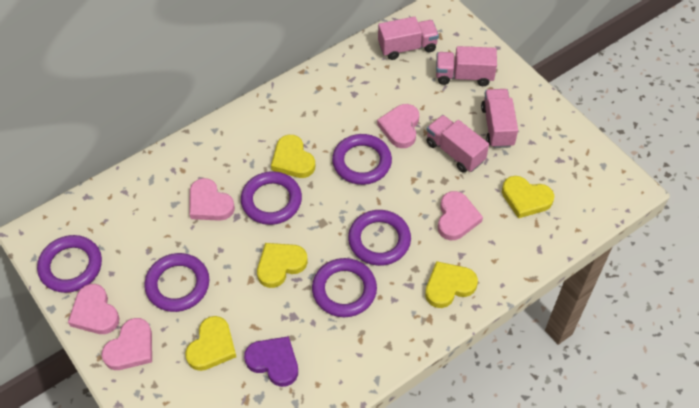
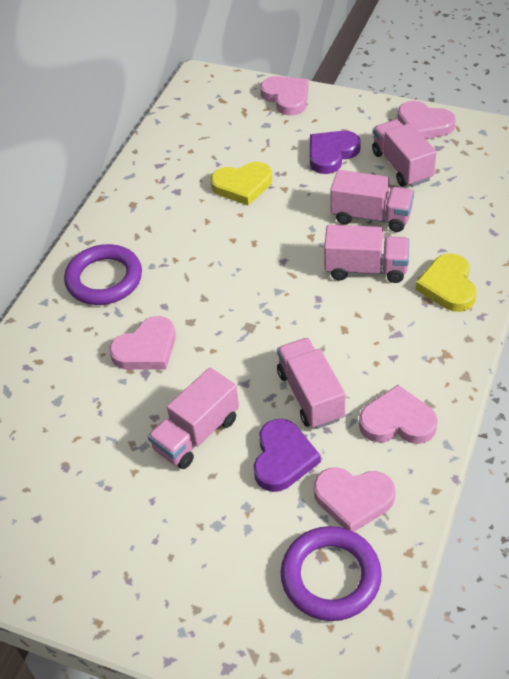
pink truck: [378,17,439,60] [426,115,489,173] [436,46,497,86] [481,89,518,148] = 4 -> [148,368,239,469] [277,338,345,429] [324,225,409,283] [330,170,414,232] [372,119,437,187] = 5
purple heart: [244,336,298,387] = 1 -> [254,419,321,492] [310,131,361,174] = 2
purple ring: [37,235,102,293] [144,253,209,312] [241,171,302,225] [312,258,377,317] [332,134,392,185] [348,210,411,266] = 6 -> [64,244,142,305] [281,526,382,621] = 2
yellow heart: [185,316,236,371] [257,243,308,288] [271,135,316,178] [425,261,478,308] [502,176,554,218] = 5 -> [211,162,272,206] [416,253,476,312] = 2

